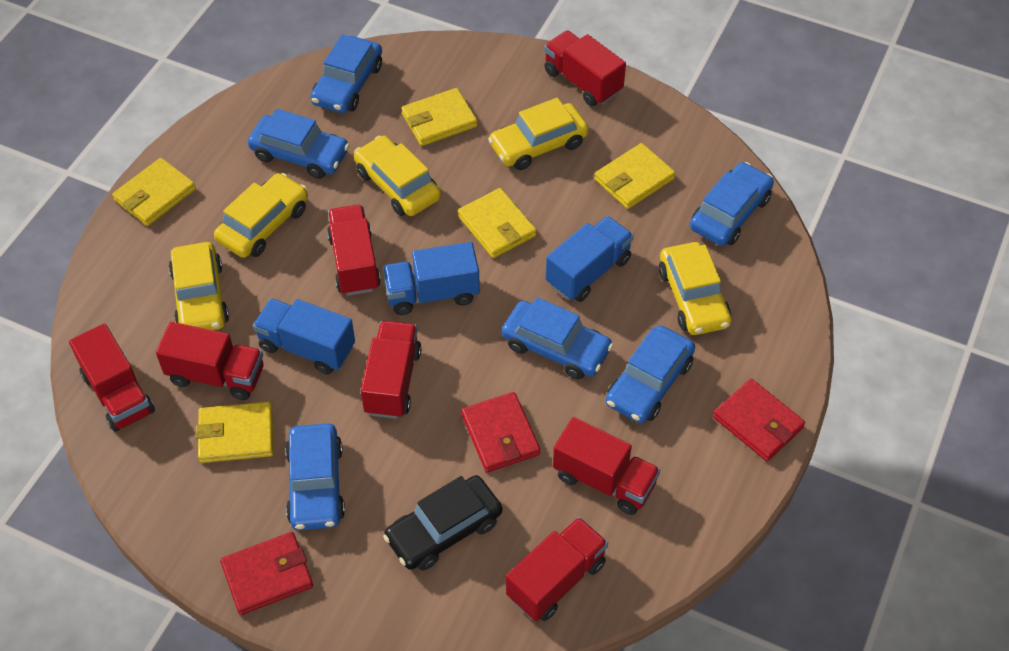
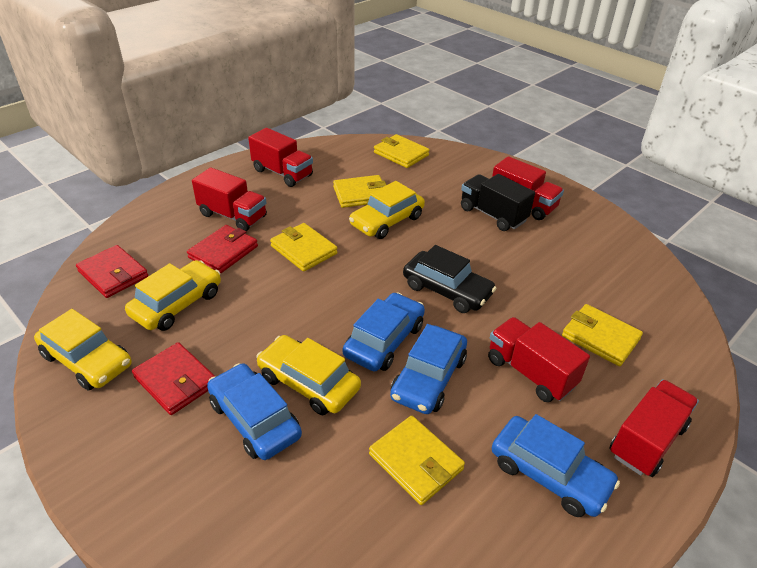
black truck: none = 0 -> [461,174,535,231] = 1
blue car: [248,109,349,179] [285,423,345,530] [310,35,382,113] [502,297,613,379] [606,326,695,423] [690,162,774,246] = 6 -> [207,363,302,460] [343,293,425,371] [390,324,467,414] [492,414,620,517] = 4
blue truck: [253,298,355,375] [383,242,480,315] [546,216,634,302] = 3 -> none = 0
red truck: [69,324,155,432] [156,322,264,400] [327,205,381,296] [361,321,422,419] [506,517,608,621] [544,31,626,106] [553,417,660,515] = 7 -> [192,167,267,231] [248,128,313,187] [488,317,590,402] [492,156,564,220] [610,379,699,477] = 5
yellow car: [169,242,229,330] [214,173,308,258] [354,135,441,216] [488,98,589,170] [659,242,732,335] = 5 -> [34,309,131,390] [125,260,221,331] [256,335,361,415] [349,181,425,239] = 4

